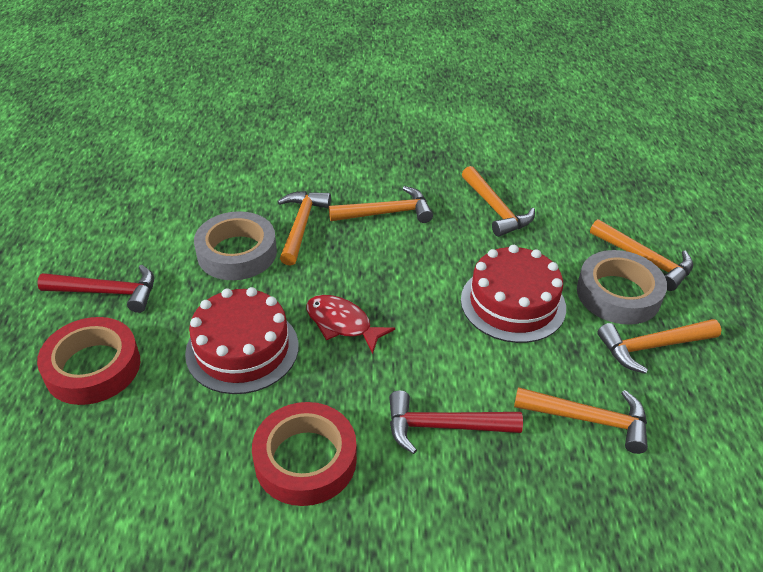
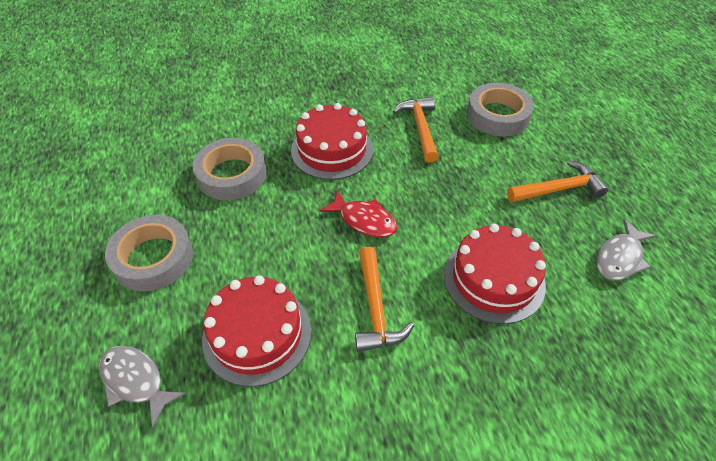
grey fish: none = 0 -> [99,346,186,427] [596,219,656,281] = 2
grey tape: [194,211,277,280] [577,250,667,325] = 2 -> [105,215,193,292] [193,138,266,201] [467,83,534,136] = 3
orange hammer: [277,191,331,266] [329,186,433,223] [462,166,535,237] [514,387,648,454] [590,219,693,291] [597,319,721,374] = 6 -> [355,247,414,352] [393,96,439,162] [507,160,608,203] = 3
red cake: [185,287,299,394] [461,245,566,343] = 2 -> [202,275,311,387] [291,103,373,180] [444,224,546,324] = 3
red hammer: [37,264,154,313] [389,391,523,454] = 2 -> none = 0
red tape: [37,317,140,405] [252,402,357,506] = 2 -> none = 0

